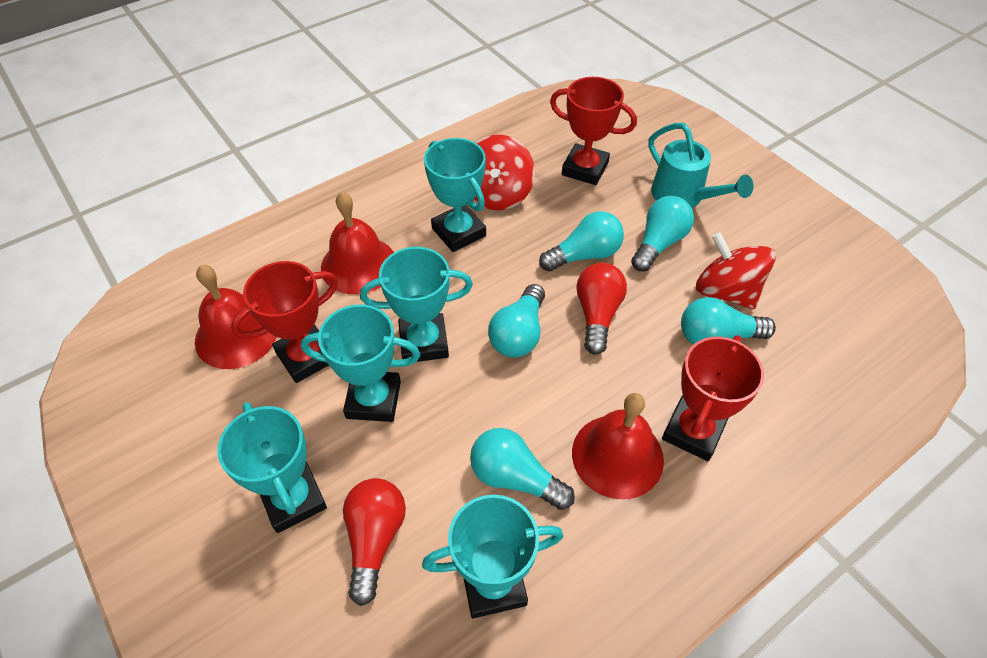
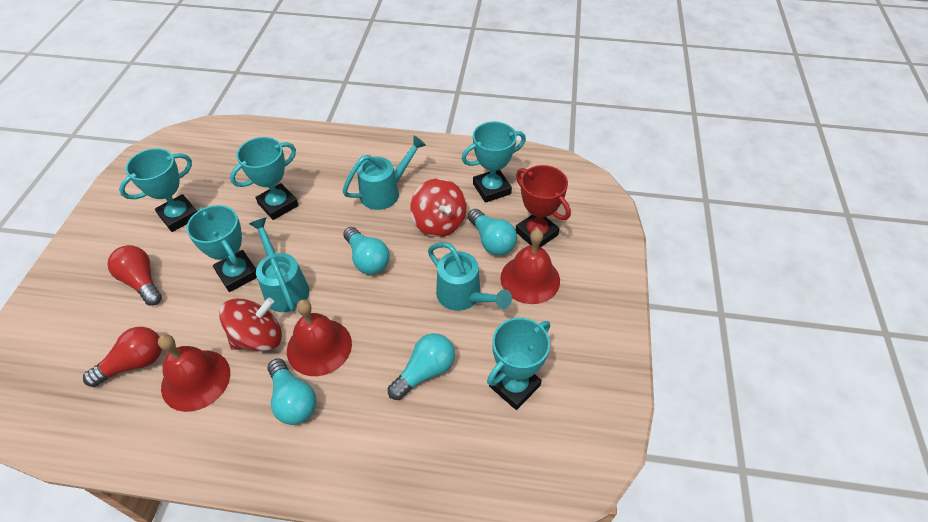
red trophy: [231,261,338,383] [550,77,637,185] [662,335,764,461] = 3 -> [516,165,571,247] = 1
turquoise light bulb: [470,428,575,510] [488,284,545,358] [539,211,624,272] [631,196,694,271] [681,297,776,345] = 5 -> [267,358,316,425] [343,227,390,275] [388,333,455,400] [468,209,517,255] = 4
turquoise watering can: [648,123,754,208] = 1 -> [249,218,309,312] [342,135,426,210] [428,242,512,311] = 3

